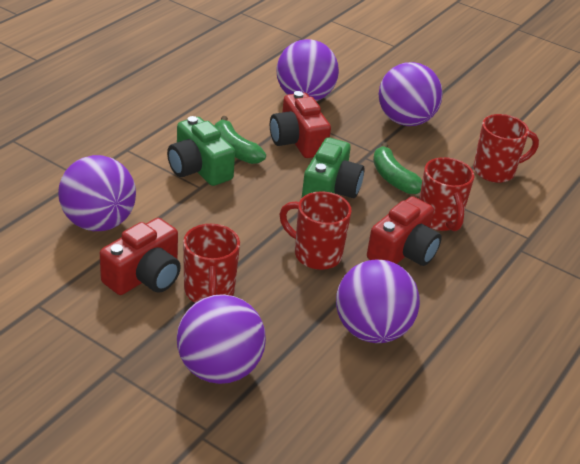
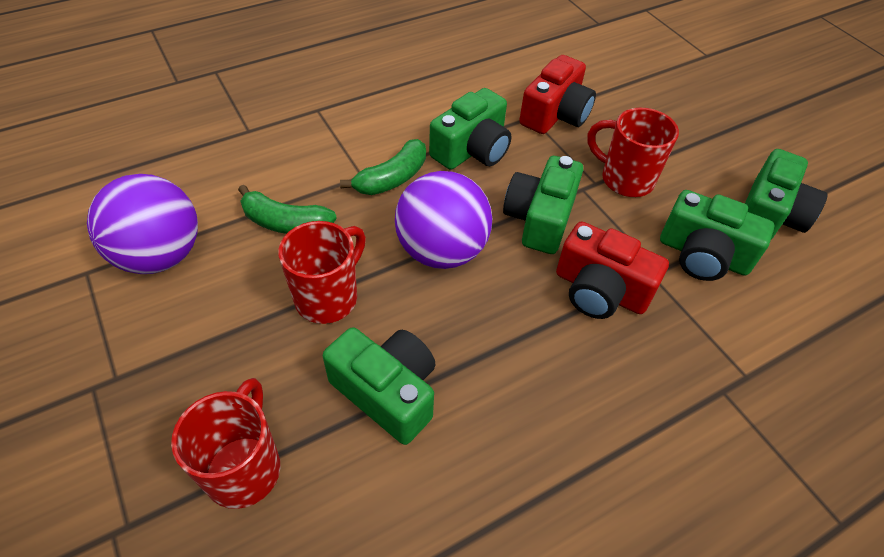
green camera: [167,116,235,186] [302,137,364,198] = 2 -> [323,327,436,445] [429,88,511,170] [503,156,583,254] [660,190,774,281] [745,149,828,240] = 5
purple ball: [58,155,136,231] [177,294,266,384] [276,39,339,101] [336,260,420,343] [379,62,443,126] = 5 -> [87,174,198,274] [395,171,492,269] = 2
red camera: [100,218,181,295] [270,91,331,158] [367,196,441,266] = 3 -> [519,55,596,134] [556,222,669,319] = 2
red mug: [183,224,240,303] [280,191,352,270] [419,157,474,231] [473,114,539,183] = 4 -> [171,378,280,509] [278,221,366,324] [587,108,679,197] = 3

